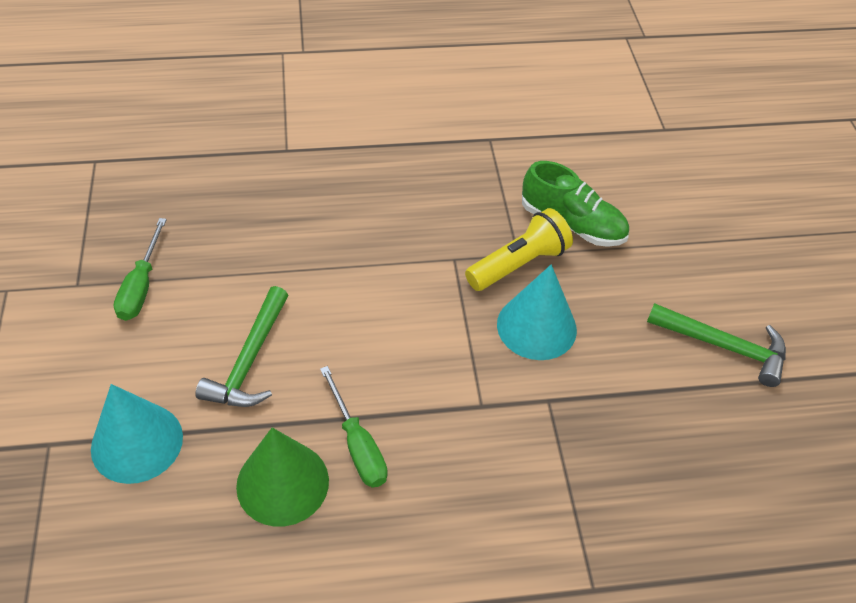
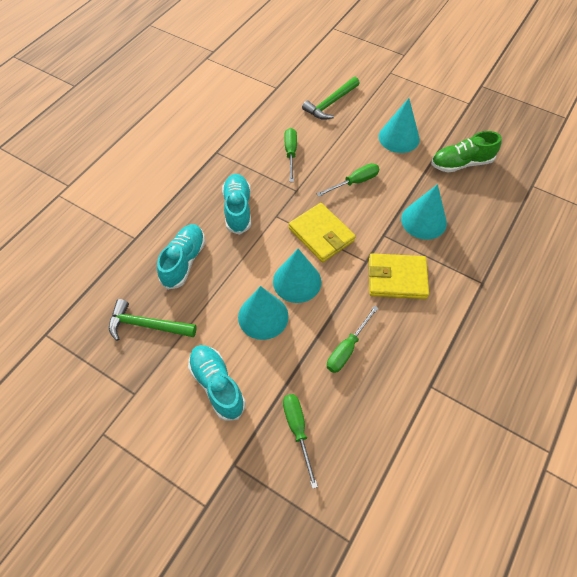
green cone: [236,428,329,527] = 1 -> none = 0
green screwdriver: [114,218,167,321] [320,366,388,488] = 2 -> [283,394,318,489] [285,128,297,182] [317,163,379,197] [327,305,378,373] = 4
turquoise cone: [91,384,183,484] [497,264,577,360] = 2 -> [238,286,288,340] [273,249,321,303] [379,98,420,153] [401,184,447,240] = 4
turquoise shoe: none = 0 -> [157,224,205,290] [188,345,246,421] [222,174,251,235] = 3
yellow flashlight: [465,208,573,291] = 1 -> none = 0
yellow wallet: none = 0 -> [289,203,356,262] [369,253,429,299] = 2

